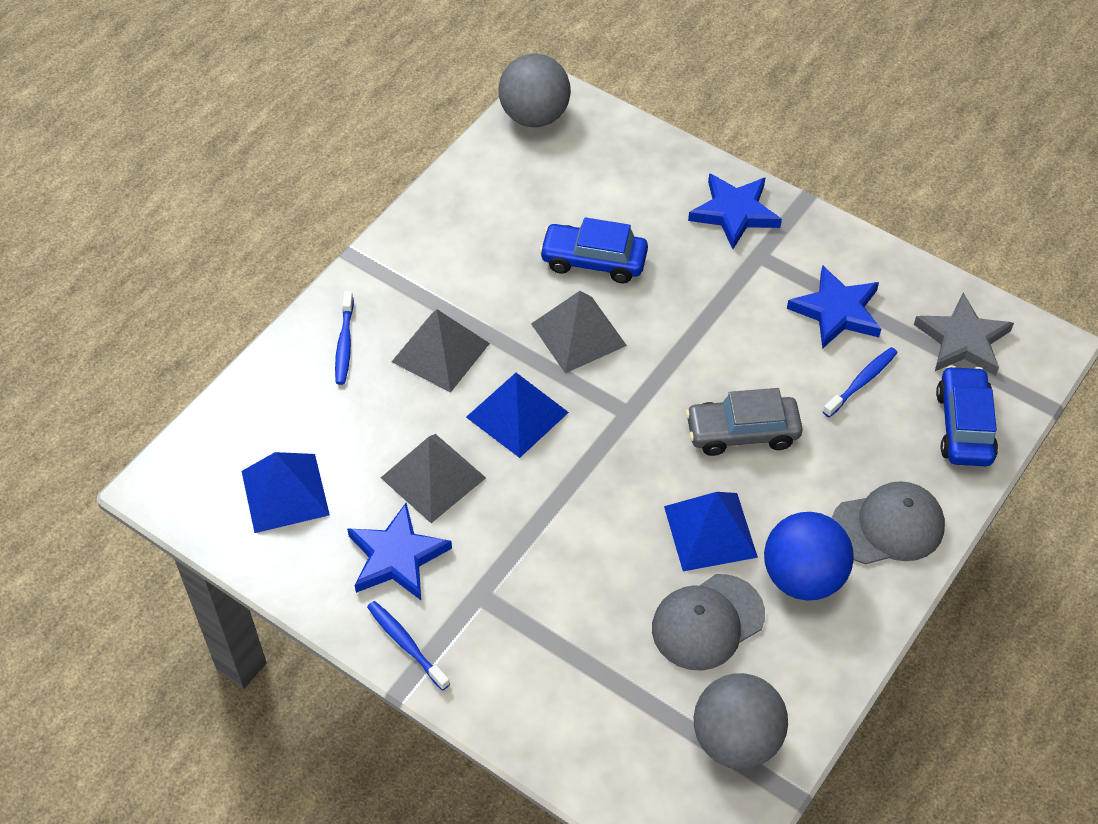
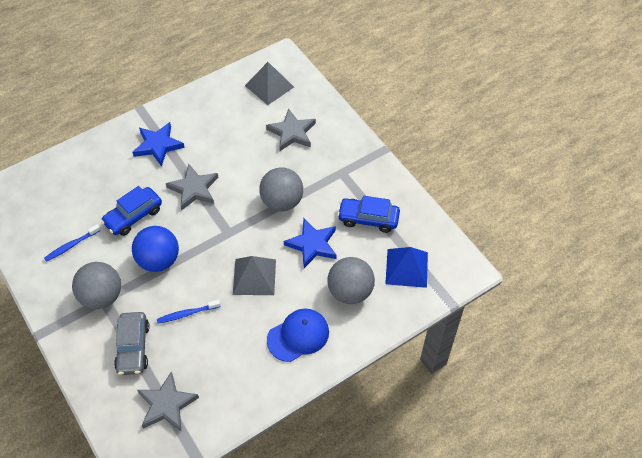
blue cap: none = 0 -> [267,308,329,362] = 1
blue pyramid: [242,452,330,533] [466,373,569,458] [664,492,758,571] = 3 -> [385,247,428,288] = 1
blue star: [347,503,452,600] [688,173,782,249] [787,265,881,349] = 3 -> [133,122,185,166] [284,219,337,268] = 2
blue toothbrush: [335,291,354,385] [367,601,450,690] [823,347,898,417] = 3 -> [44,224,101,262] [157,300,221,324] = 2
grey ball: [498,54,571,127] [694,673,788,769] = 2 -> [72,262,121,309] [259,167,303,211] [327,257,375,304] = 3
grey cap: [652,574,765,671] [832,481,945,564] = 2 -> none = 0
grey pyramid: [381,434,486,523] [392,309,490,393] [531,291,627,373] = 3 -> [233,256,276,295] [245,62,294,105] = 2
grey star: [914,293,1014,376] = 1 -> [137,372,199,431] [166,164,219,210] [266,108,316,151] = 3

